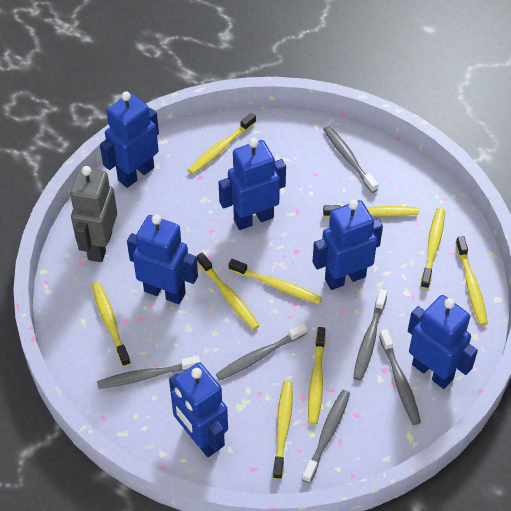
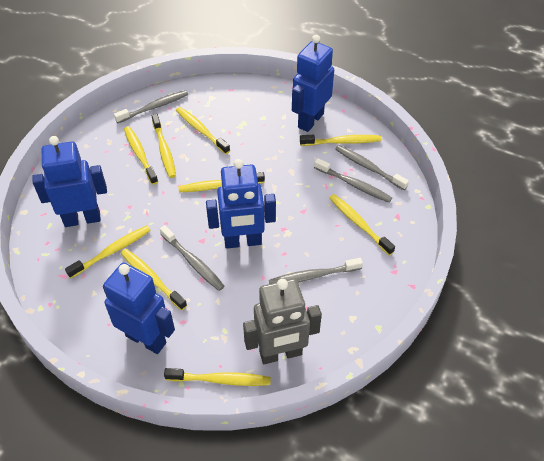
blue robot: [100,92,159,188] [127,214,198,304] [169,362,228,457] [219,138,286,230] [312,200,383,290] [408,295,478,389] = 6 -> [32,136,107,227] [103,263,175,354] [206,159,276,249] [292,35,334,132] = 4
grey toothbrush: [97,356,200,389] [216,323,307,380] [302,390,350,483] [323,126,379,193] [353,289,387,381] [379,329,421,425] = 6 -> [114,90,188,123] [160,225,225,291] [269,258,363,284] [314,158,392,203] [335,145,409,190] = 5

